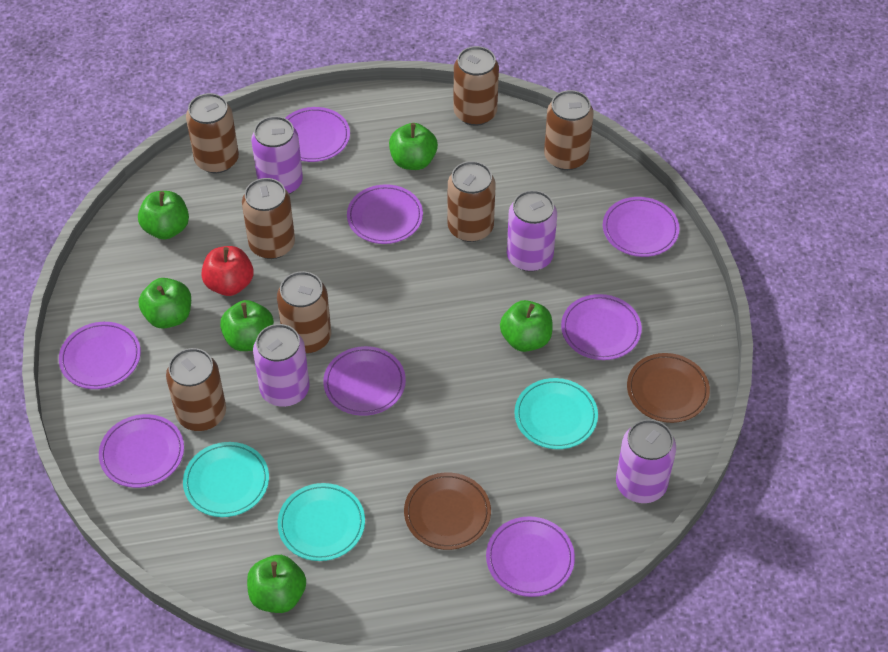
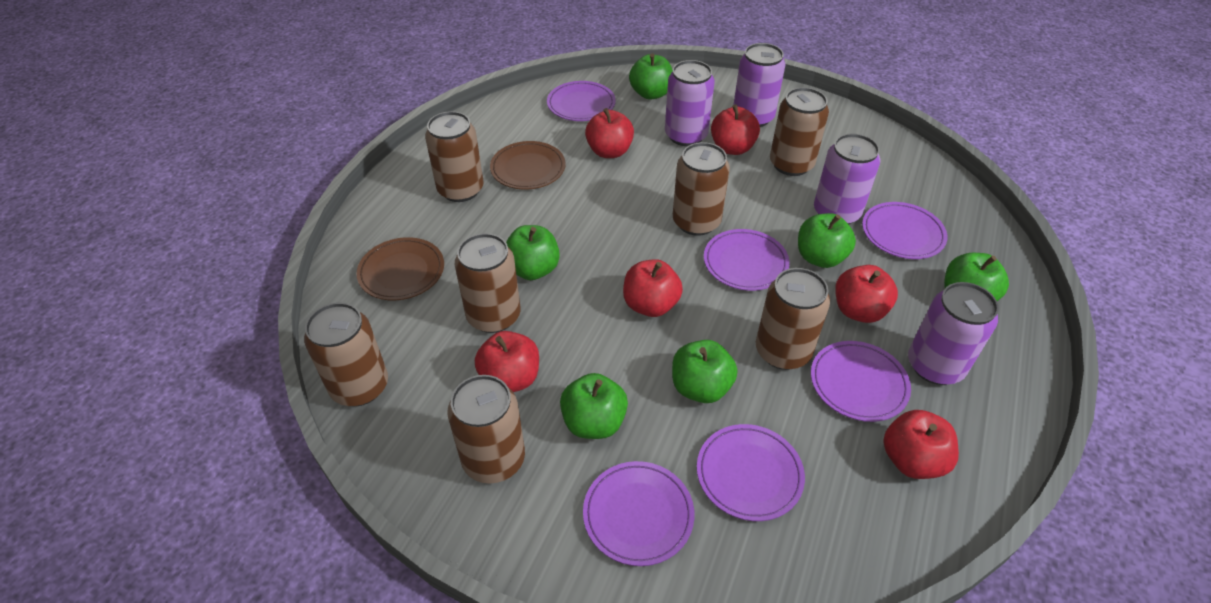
purple plate: [59,322,141,389] [99,414,184,488] [286,107,350,162] [323,346,406,416] [347,184,423,244] [486,516,575,597] [561,294,642,360] [603,197,680,257] = 8 -> [547,81,616,121] [583,461,694,566] [697,424,805,521] [704,229,790,291] [811,341,911,422] [862,202,947,259] = 6
red apple: [201,246,253,296] = 1 -> [475,331,539,392] [585,108,634,158] [623,259,683,317] [711,104,760,155] [835,265,898,323] [883,410,959,479] = 6
turquoise plate: [183,442,269,517] [278,483,365,561] [514,378,598,449] = 3 -> none = 0

